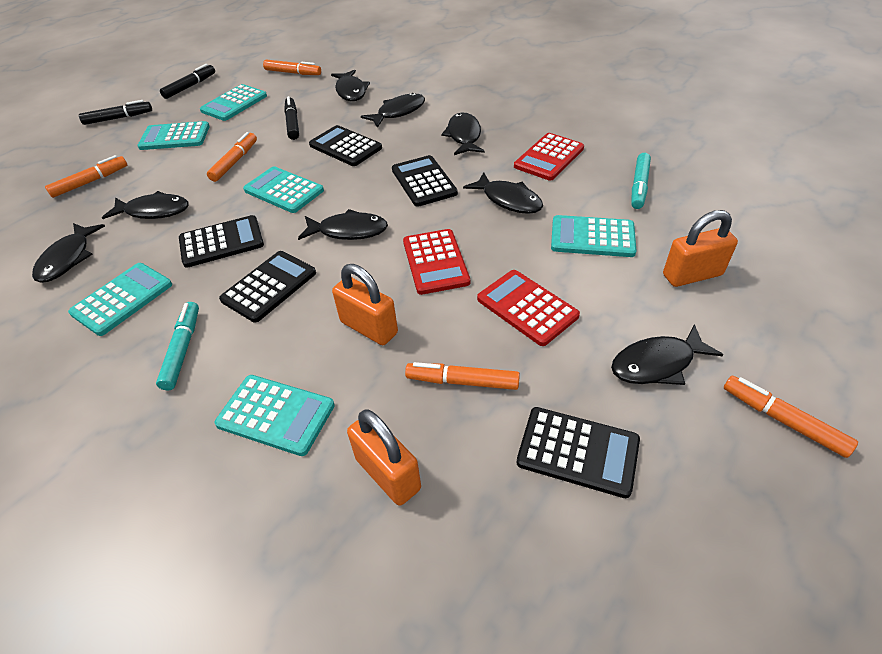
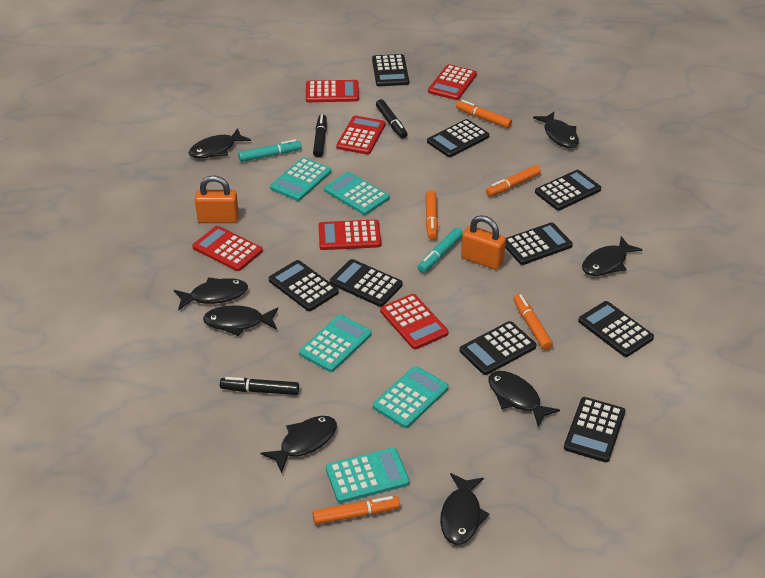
black calculator: [179,215,264,268] [219,251,316,322] [309,125,382,166] [392,155,458,207] [517,407,640,498] = 5 -> [269,260,339,311] [330,259,403,307] [372,54,409,86] [427,119,489,157] [459,321,536,375] [505,222,573,265] [535,170,601,211] [564,397,625,462] [578,301,654,357] = 9
orange padlock: [332,264,398,345] [347,409,421,506] [663,210,738,287] = 3 -> [195,175,239,223] [461,215,506,270] = 2
red calculator: [403,229,470,295] [477,270,580,346] [514,133,584,181] = 3 -> [192,226,263,271] [306,80,359,102] [318,220,381,250] [336,115,385,155] [380,294,448,349] [428,64,477,100] = 6
turquoise calculator: [68,263,172,336] [137,121,210,150] [200,84,267,121] [214,375,335,456] [243,166,324,213] [551,215,637,257] = 6 -> [270,157,331,201] [299,315,372,372] [324,172,389,215] [326,448,410,503] [373,366,448,428] = 5

